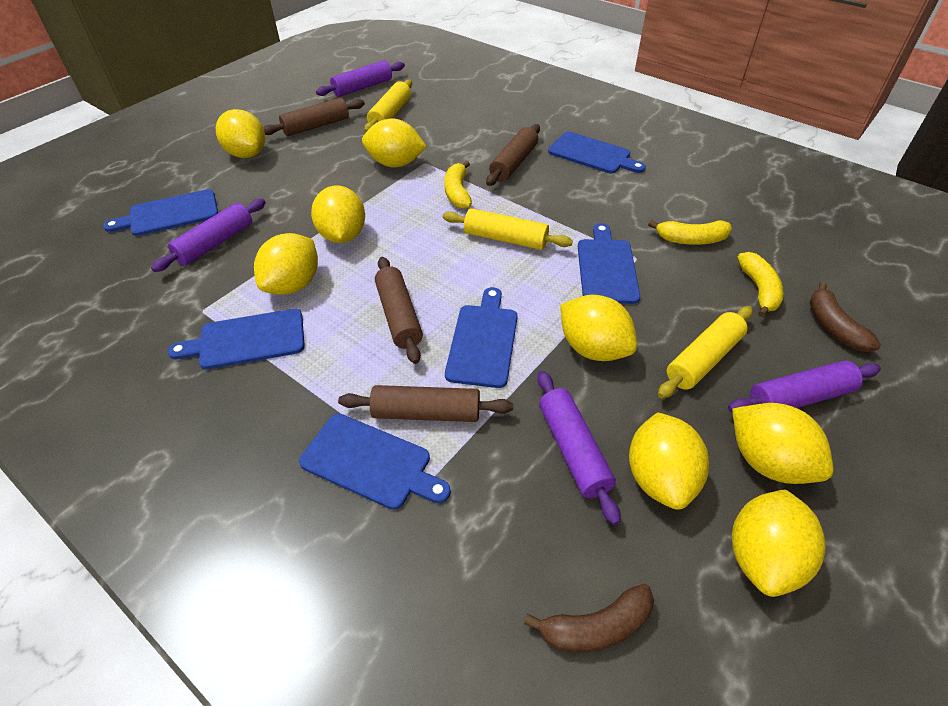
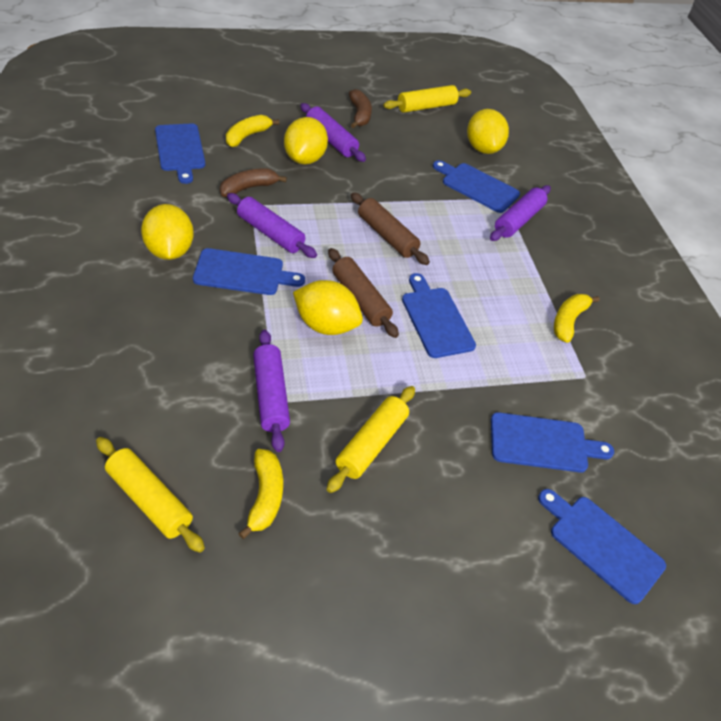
brown rolling pin: [264,98,365,136] [338,385,513,422] [375,257,423,364] [486,124,540,186] = 4 -> [328,248,399,338] [351,192,430,265] = 2
yellow lemon: [216,109,265,158] [254,233,318,295] [311,186,365,243] [362,119,427,167] [560,295,637,361] [629,412,709,510] [732,403,833,484] [732,489,826,597] = 8 -> [141,204,194,260] [284,117,328,165] [293,280,363,335] [467,109,509,154] = 4

